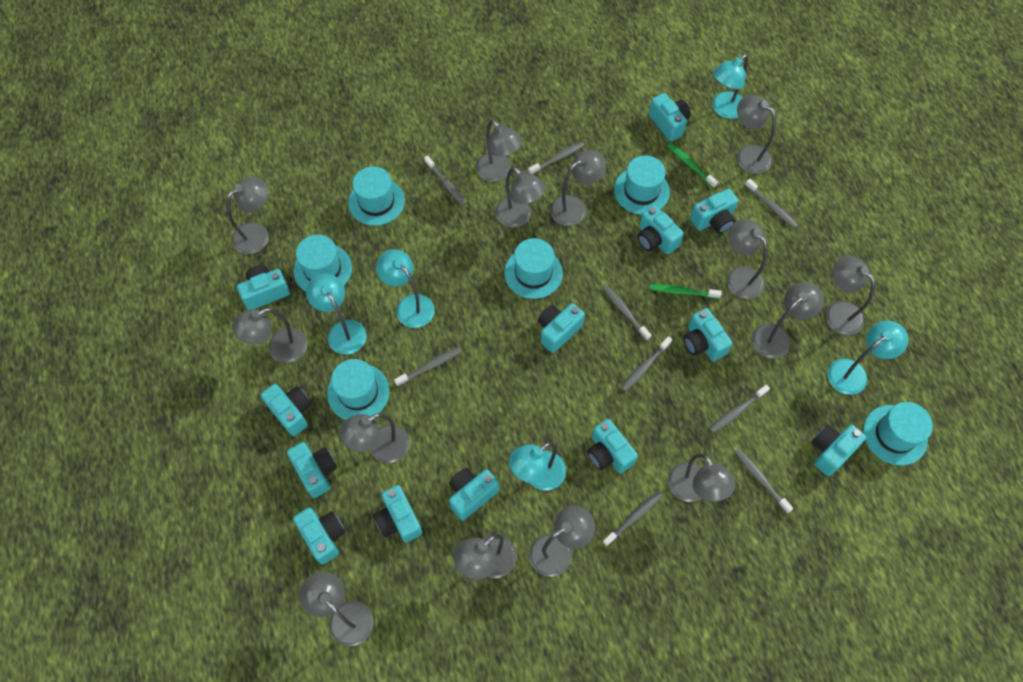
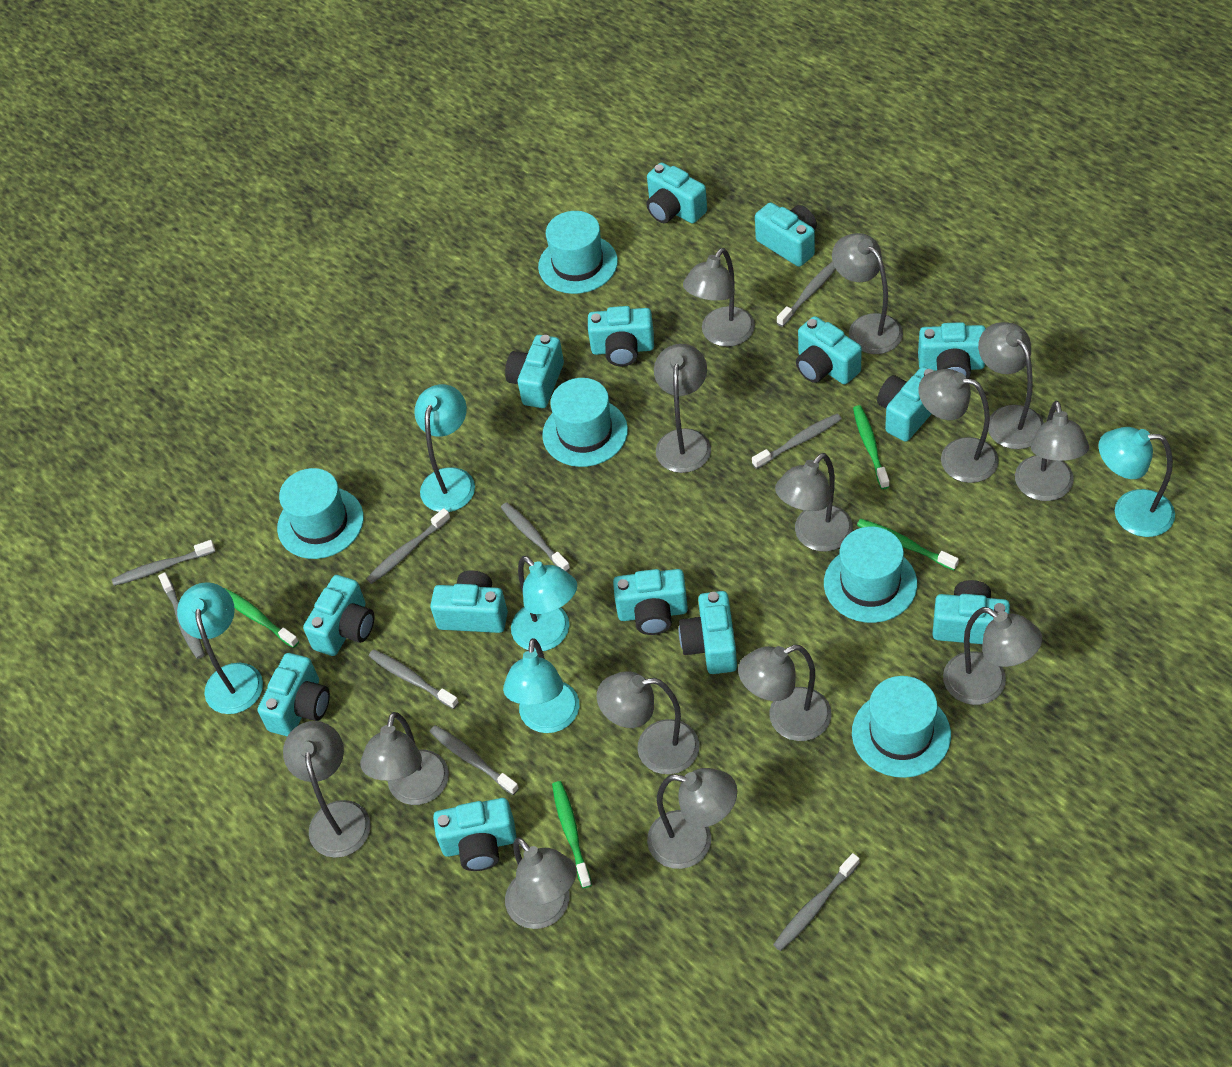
green toothbrush: [649,284,722,299] [667,143,718,188] = 2 -> [224,588,299,648] [552,781,592,888] [853,405,890,489] [857,519,959,570] = 4
turquoise camera: [237,265,290,310] [260,384,312,436] [287,442,337,498] [293,507,345,565] [373,485,423,543] [449,468,499,521] [538,303,585,353] [587,419,638,474] [637,205,684,254] [649,93,691,142] [684,308,732,361] [690,189,738,234] [812,424,866,476] = 13 -> [257,653,330,736] [303,575,374,656] [430,570,508,633] [433,798,517,871] [505,335,564,408] [588,306,654,366] [613,569,688,635] [646,163,707,224] [679,591,737,674] [755,202,817,267] [796,316,862,384] [877,367,934,442] [918,322,986,379] [932,580,1010,644] = 14
turquoise hat: [293,235,352,291] [327,359,390,420] [348,166,405,226] [504,238,563,299] [614,155,670,214] [863,402,933,466] = 6 -> [277,468,364,559] [538,211,618,294] [542,378,628,467] [824,527,917,623] [852,676,951,778] = 5

